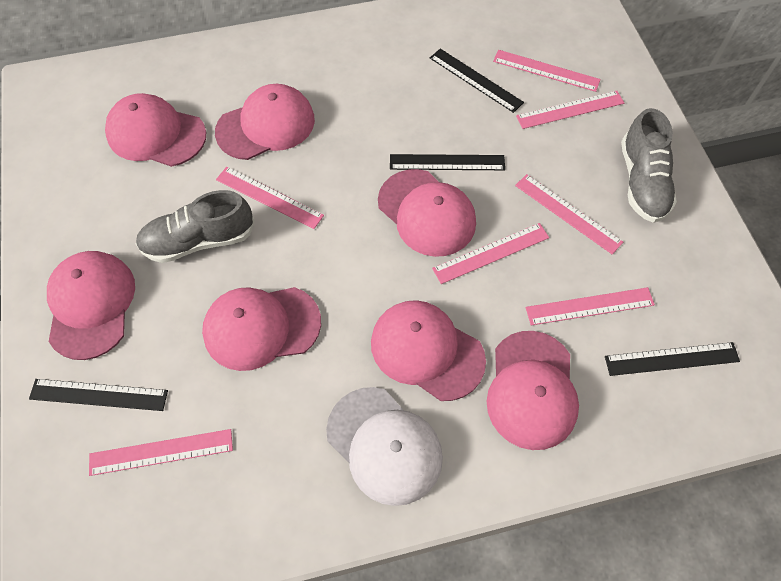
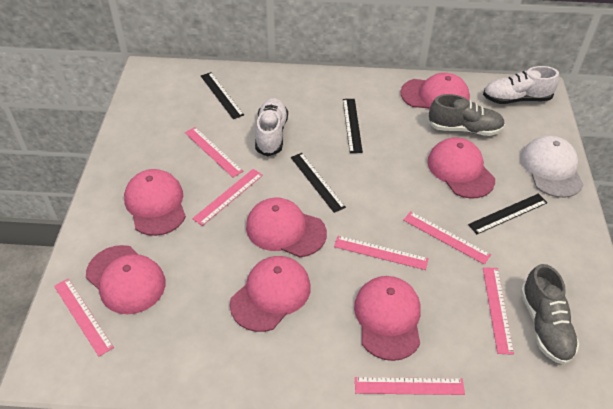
white shoe: none = 0 -> [255,98,288,156] [483,66,559,104] = 2

